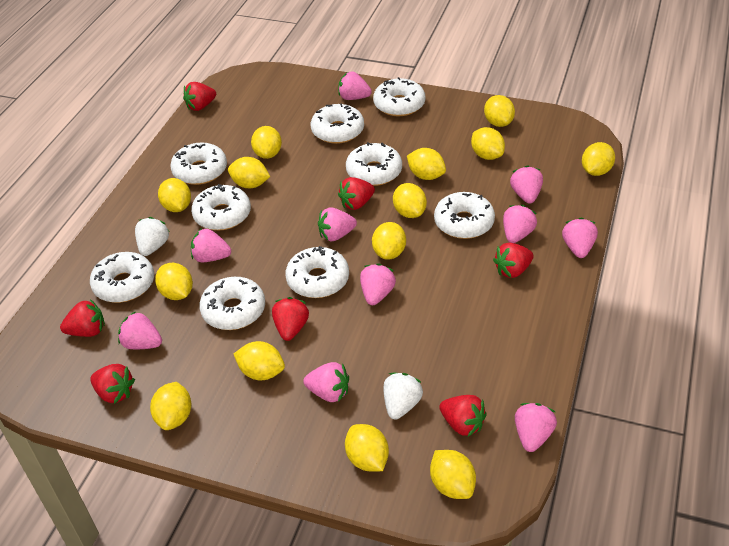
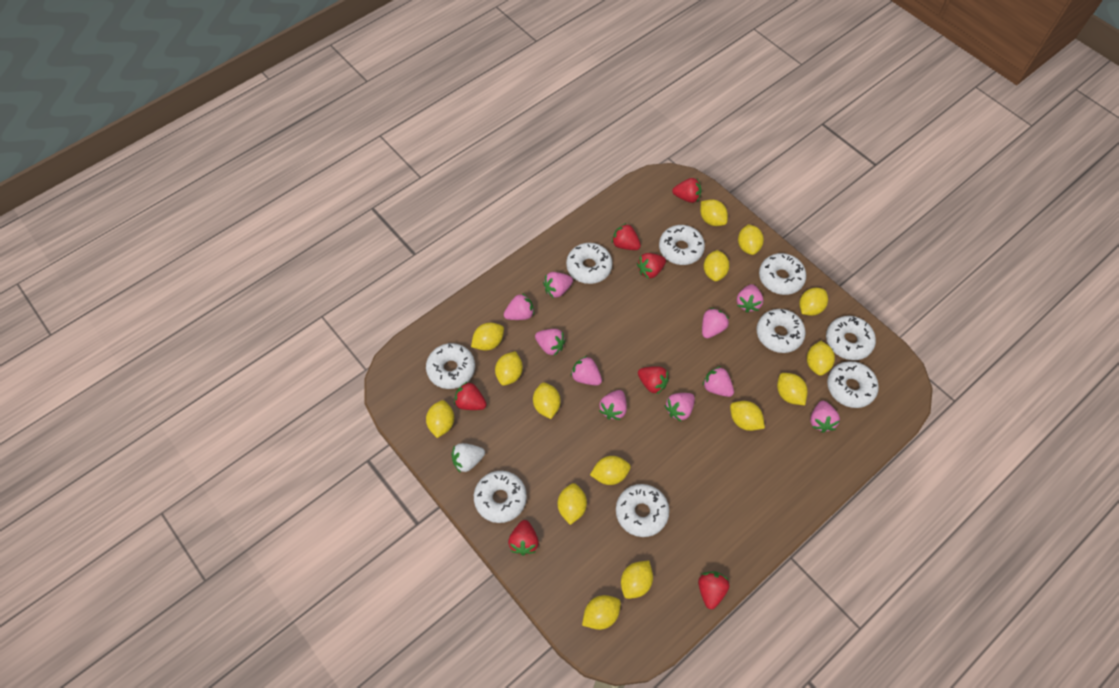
white strawberry: [135,217,170,256] [383,373,423,420] = 2 -> [452,443,485,473] = 1
yellow lemon: [150,382,191,430] [155,263,193,300] [158,178,191,212] [228,157,270,188] [234,341,285,380] [251,126,282,159] [345,424,389,471] [372,222,406,260] [393,183,427,218] [407,148,446,180] [430,450,476,499] [471,127,505,160] [484,95,515,127] [582,142,615,176] = 14 -> [426,400,454,438] [471,323,504,351] [495,351,523,386] [533,383,561,419] [558,483,587,525] [582,595,621,630] [590,456,631,485] [621,561,653,599] [700,199,728,226] [703,250,730,281] [730,401,765,431] [738,224,764,255] [777,373,808,405] [799,288,828,316] [807,341,835,376] = 15

